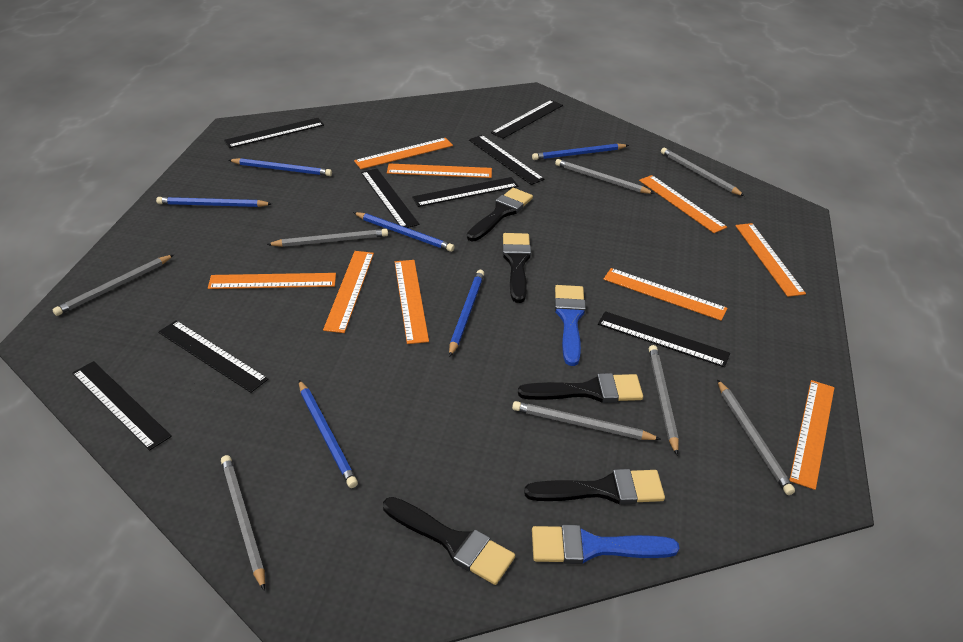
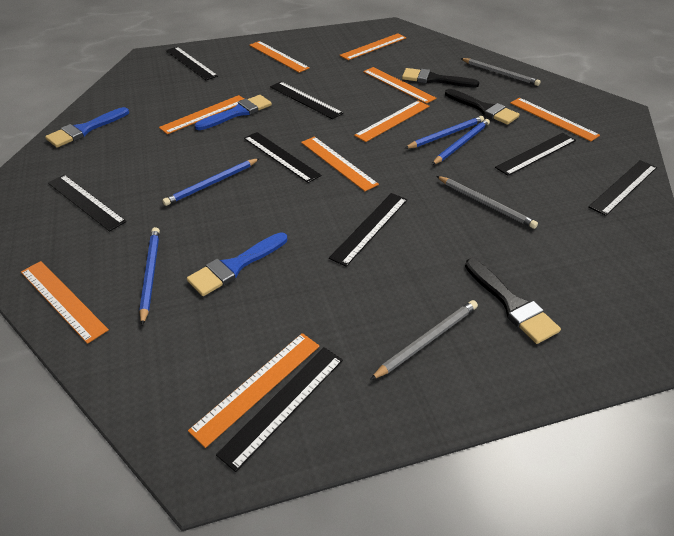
black brush: [383,497,515,585] [467,188,533,241] [503,233,531,303] [518,373,643,403] [524,469,665,505] = 5 -> [402,68,479,87] [445,89,520,125] [465,259,561,344] = 3
blue brush: [532,525,679,564] [555,285,586,366] = 2 -> [45,107,129,147] [187,232,287,296] [195,95,272,130] = 3
blue pencil: [156,197,272,207] [229,158,332,176] [299,380,358,488] [353,212,455,252] [449,270,484,357] [532,143,629,160] = 6 -> [139,227,160,325] [162,158,260,206] [405,116,484,149] [432,119,490,165] = 4
grey pencil: [53,255,174,316] [221,455,265,591] [266,229,388,247] [512,401,661,440] [555,159,655,194] [649,345,679,455] [661,148,745,196] [717,379,795,495] = 8 -> [370,300,478,380] [436,176,538,229] [460,58,541,86] = 3

